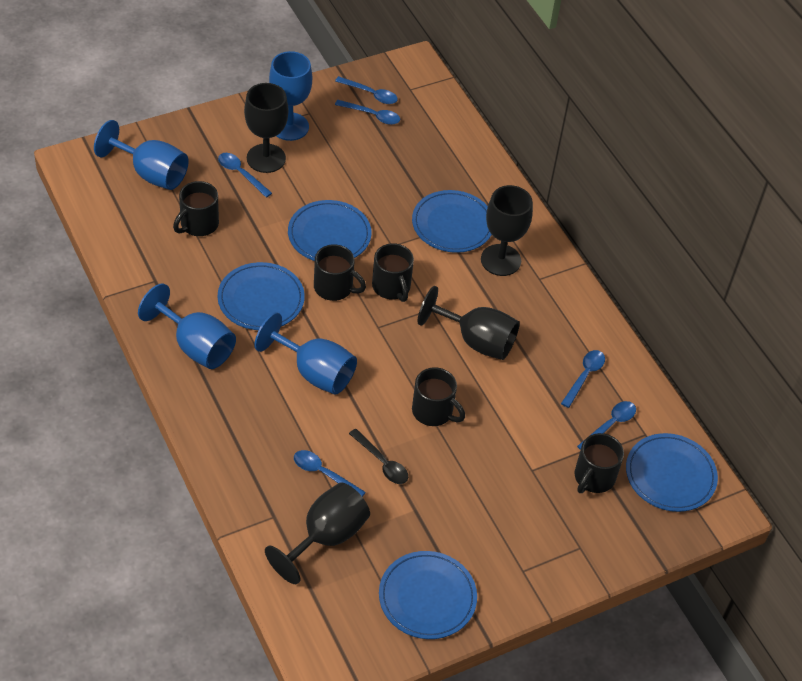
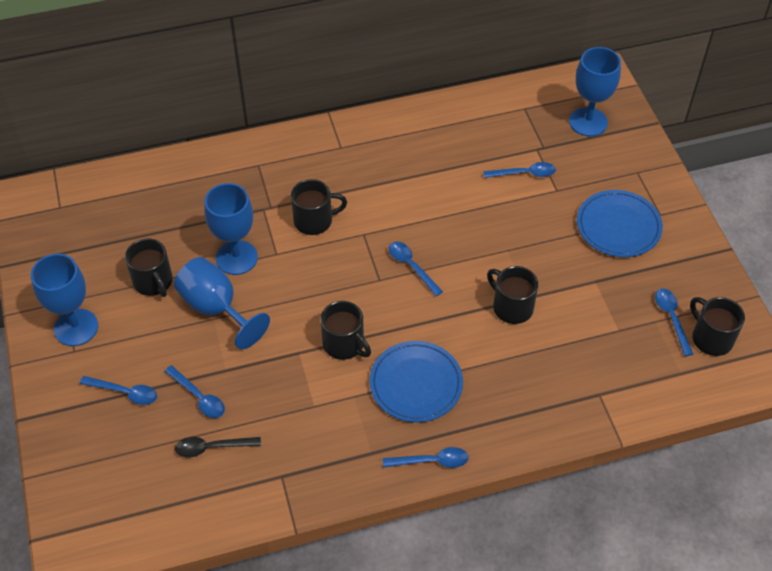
black goblet: [244,83,288,173] [265,482,370,584] [418,286,520,360] [481,185,533,276] = 4 -> none = 0
blue plate: [218,262,305,330] [288,200,371,261] [379,551,477,639] [412,190,492,253] [626,433,718,512] = 5 -> [370,341,463,422] [577,190,663,257] = 2

